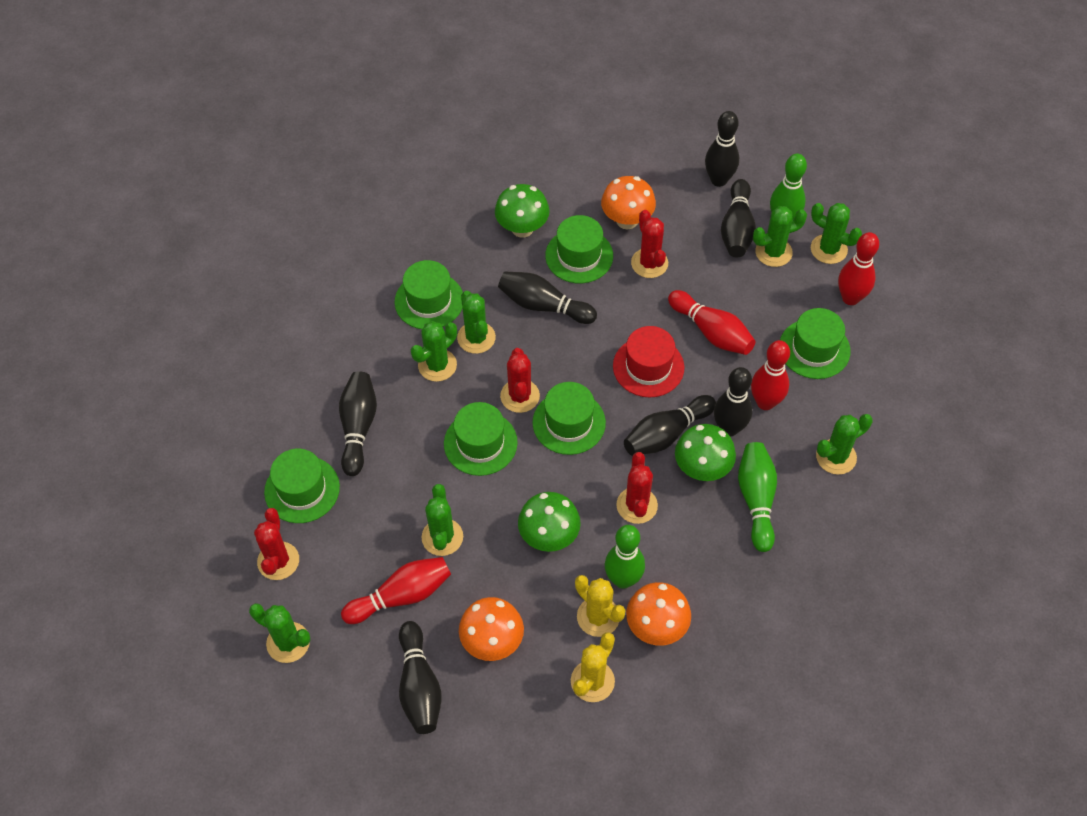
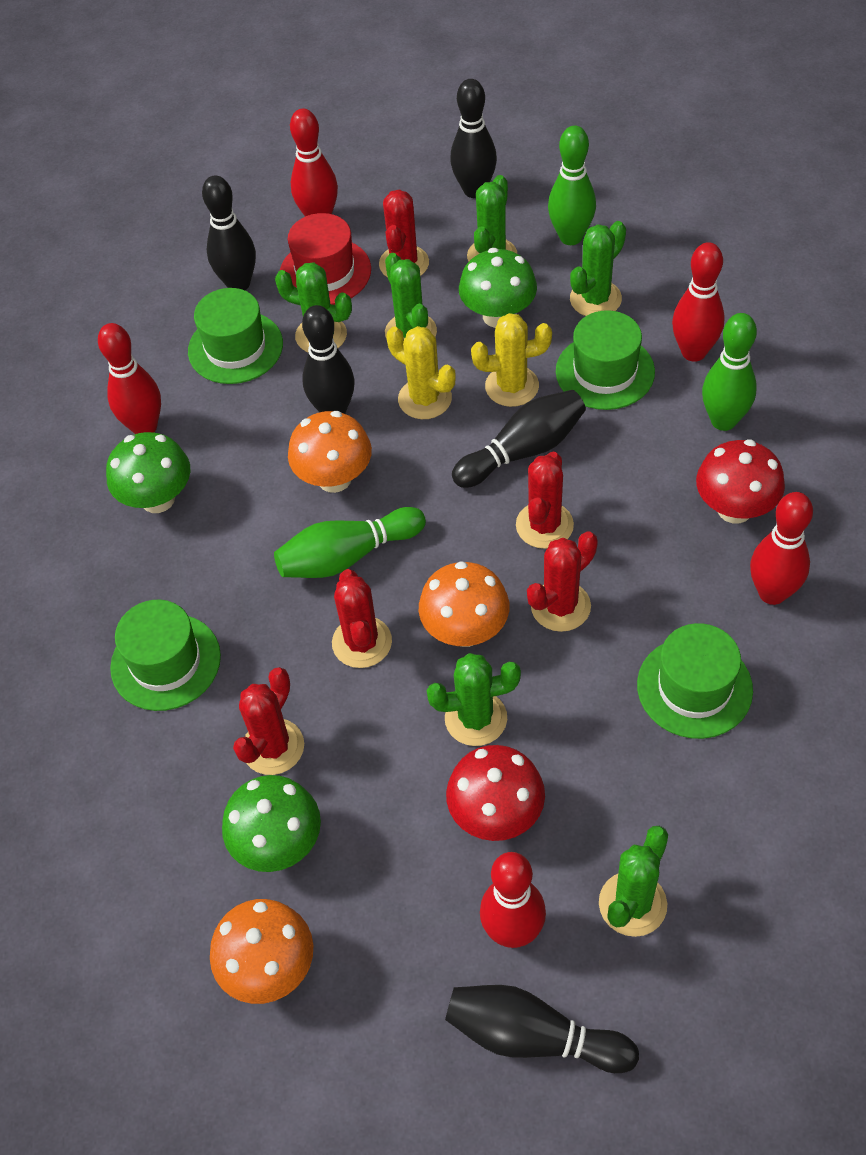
black bowling pin: [339,371,377,476] [399,621,441,734] [498,271,597,324] [624,395,716,456] [705,111,739,187] [714,367,752,436] [721,179,756,257] = 7 -> [202,175,256,290] [302,305,354,414] [445,985,639,1073] [450,79,497,198] [452,390,586,488] = 5
green cactus: [249,603,310,663] [411,321,457,382] [421,484,463,556] [457,291,496,354] [753,206,807,267] [811,203,862,264] [816,414,873,475] = 7 -> [275,262,352,353] [385,253,437,339] [427,653,521,746] [467,175,517,262] [570,221,626,316] [599,826,668,937] = 6
green hat: [264,449,340,523] [395,260,463,329] [444,402,518,476] [532,382,606,455] [545,215,613,283] [780,308,850,379] = 6 -> [110,600,221,711] [188,288,283,384] [556,310,655,410] [637,623,753,739] = 4
red bowling pin: [341,557,451,624] [668,290,756,355] [751,340,790,410] [838,232,879,305] = 4 -> [98,323,161,434] [290,109,338,217] [480,852,546,948] [672,242,725,362] [750,492,813,605] = 5
red cactus: [254,508,299,580] [500,348,540,413] [616,452,658,524] [631,210,668,278] = 4 -> [233,667,304,775] [332,569,392,668] [379,189,429,278] [516,452,574,549] [527,531,598,632] = 5
red mushroom: none = 0 -> [446,745,545,841] [696,440,785,523] = 2

